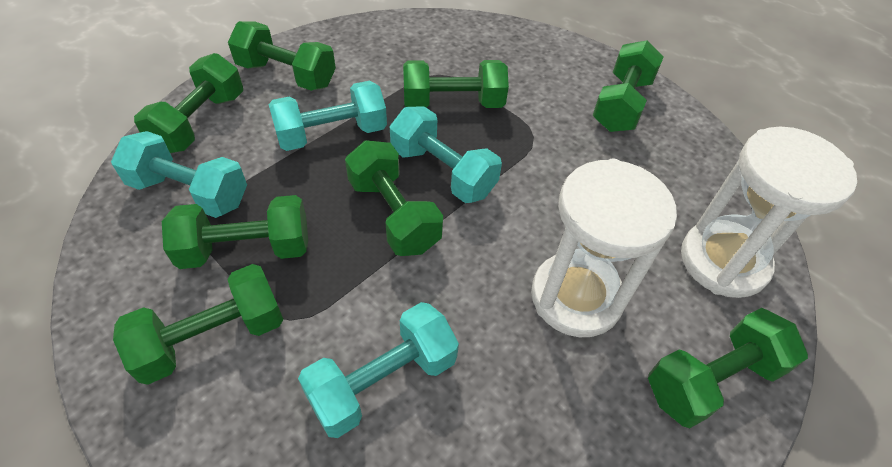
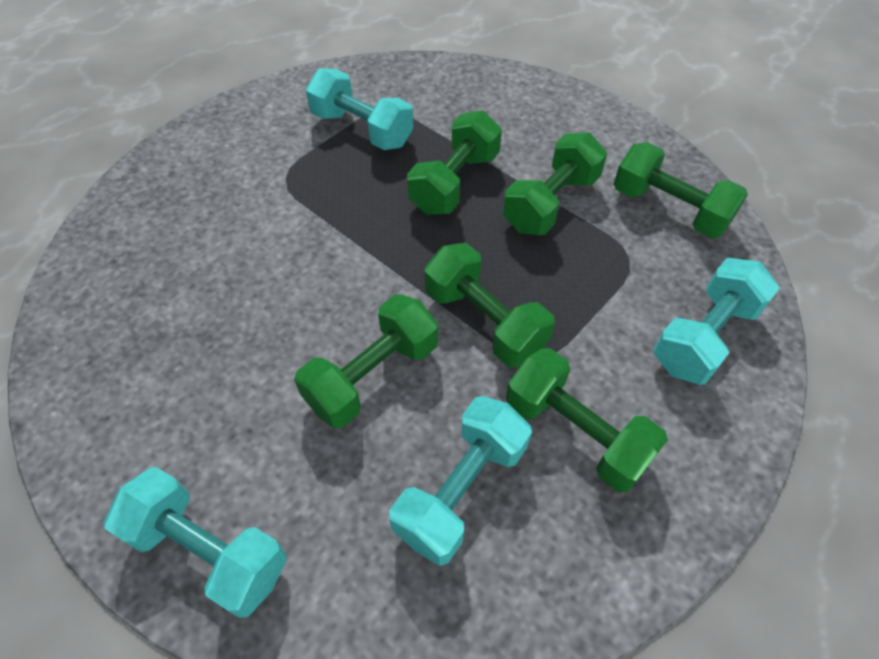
green dumbbell: [113,264,283,385] [134,53,243,153] [162,195,308,269] [228,21,336,91] [345,140,443,256] [403,60,509,108] [592,40,663,132] [648,308,808,428] = 8 -> [294,294,438,428] [407,110,502,215] [424,243,555,367] [503,132,607,235] [506,348,668,492] [614,142,748,238] = 6
white hourglass: [531,159,677,337] [681,126,857,298] = 2 -> none = 0

